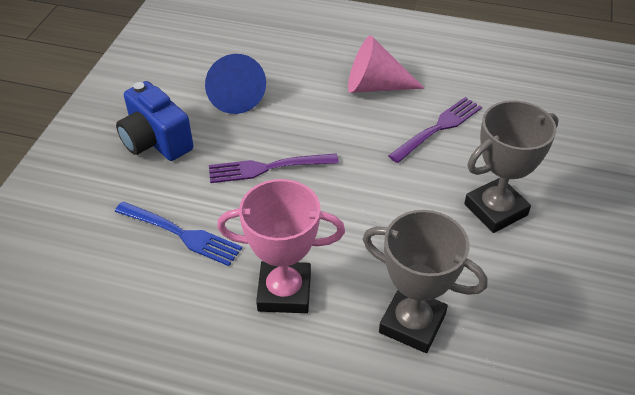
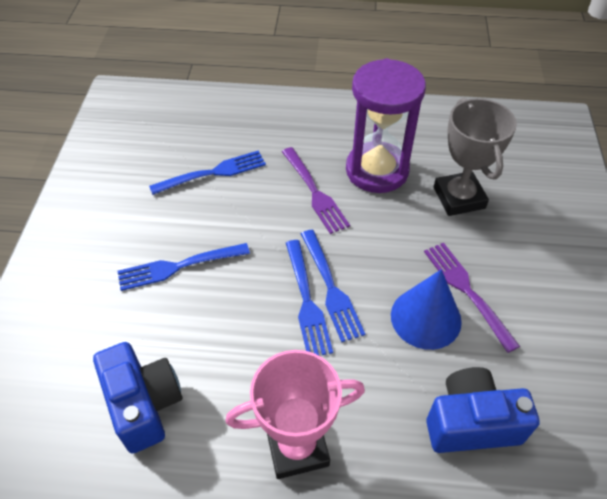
blue camera: [116,81,193,161] = 1 -> [93,342,182,454] [426,367,540,453] = 2
blue fork: [115,201,242,266] = 1 -> [117,243,250,291] [149,151,266,195] [286,240,333,355] [301,230,365,342] = 4
grey trophy: [363,210,488,353] [464,100,559,233] = 2 -> [434,98,517,216] = 1
pink cone: [348,35,424,93] = 1 -> none = 0
purple hourglass: none = 0 -> [346,58,426,193] = 1

